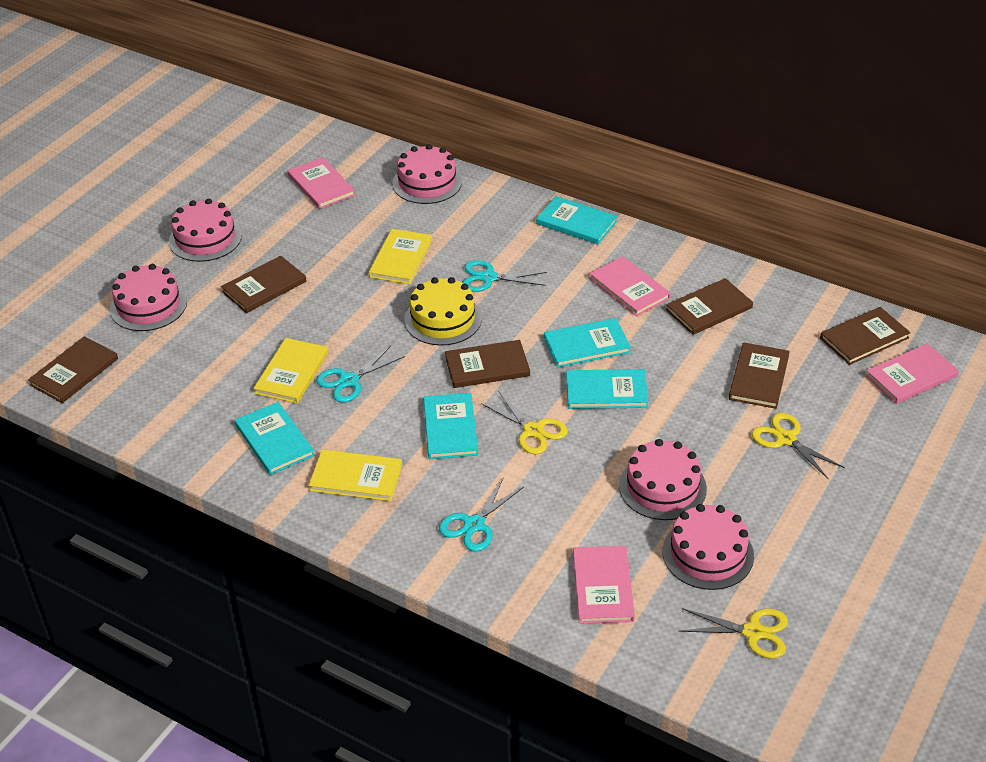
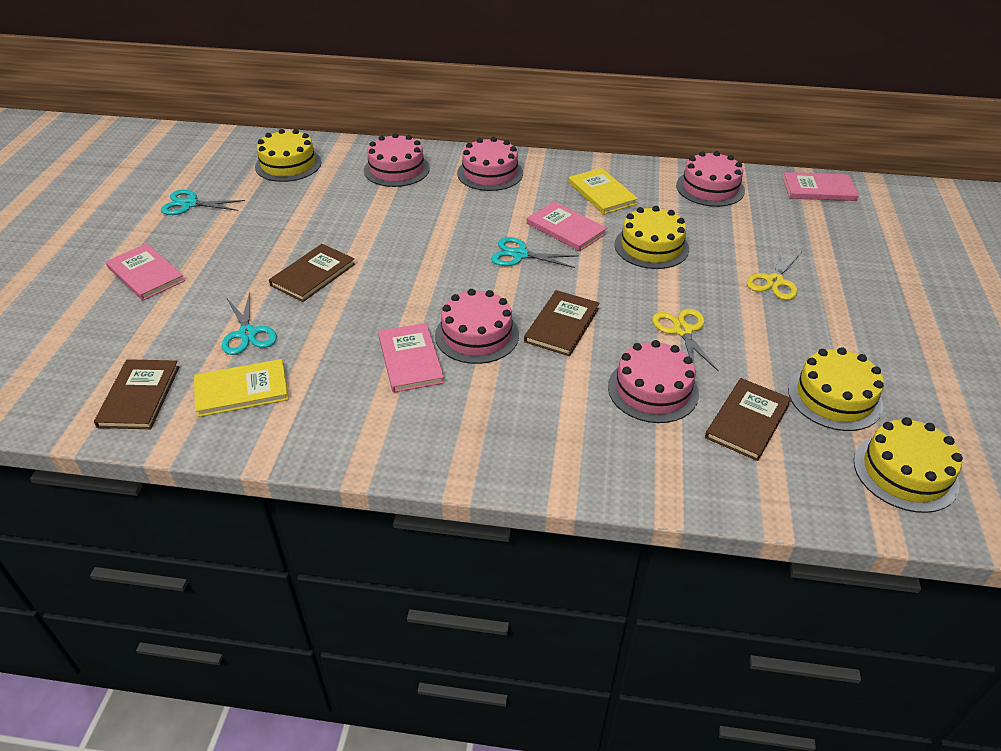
brown book: [28,336,118,403] [221,256,306,313] [445,340,530,388] [666,278,753,335] [729,343,790,409] [820,307,911,365] = 6 -> [94,359,179,429] [269,244,355,302] [524,290,600,356] [705,378,792,461] = 4
turquoise book: [235,402,315,475] [423,393,478,459] [536,196,617,244] [544,318,631,368] [566,369,648,409] = 5 -> none = 0
yellow book: [254,338,328,404] [309,450,402,501] [369,229,432,284] = 3 -> [194,359,289,417] [568,168,638,214] = 2
yellow cake: [405,277,482,346] = 1 -> [255,129,321,182] [614,206,689,269] [788,347,884,431] [854,417,963,513] = 4
yellow scissors: [481,391,568,454] [679,608,788,659] [752,413,845,479] = 3 -> [652,309,719,372] [747,249,802,300] = 2

